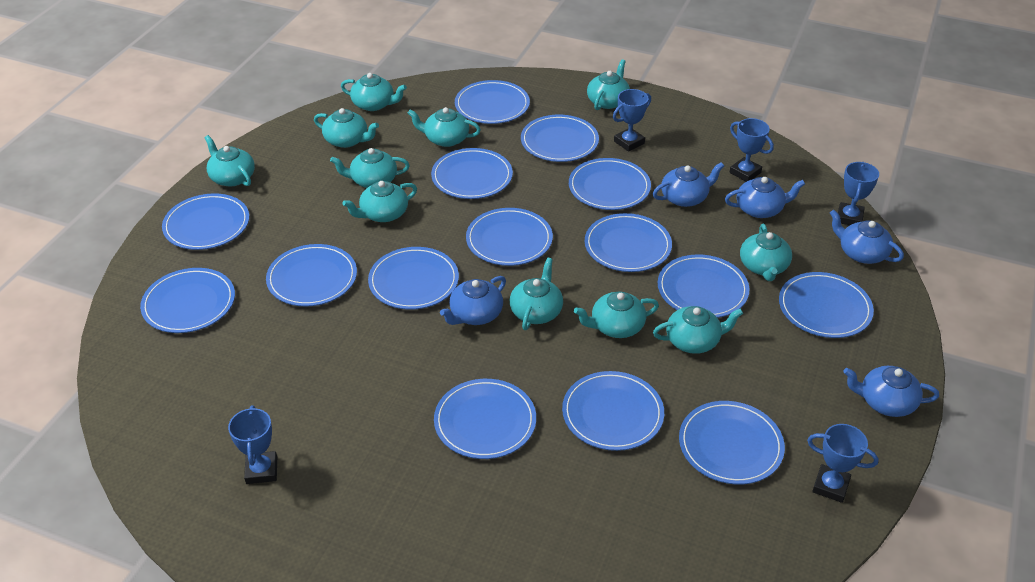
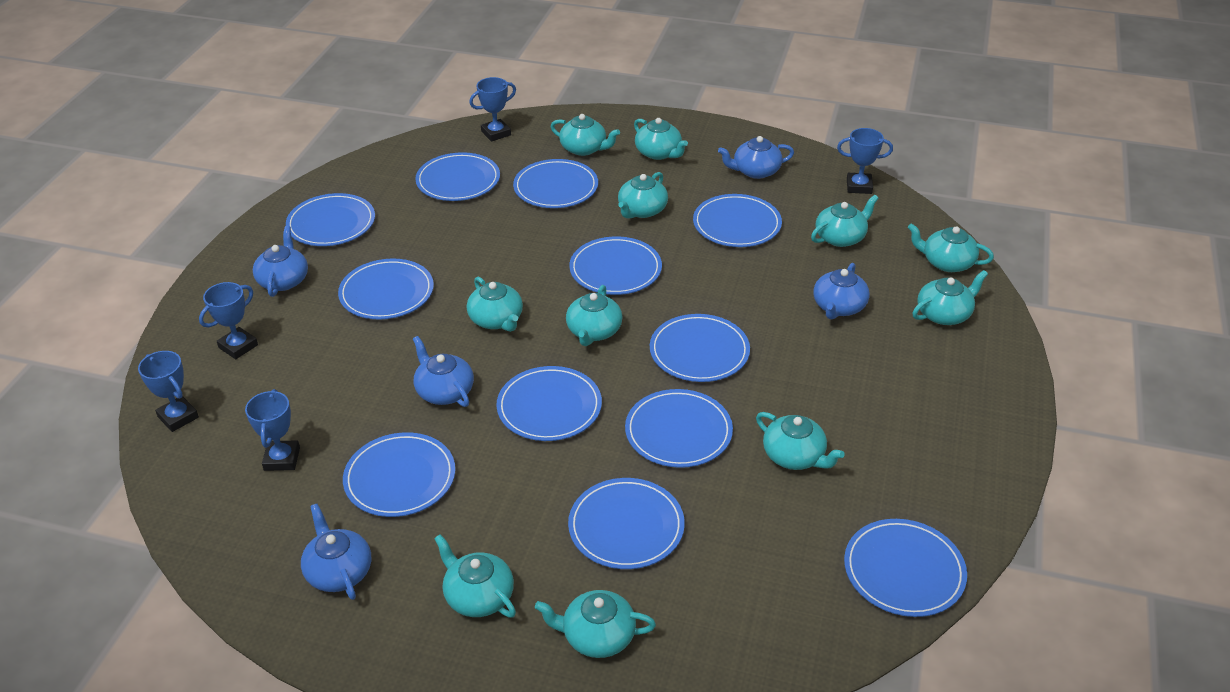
blue plate: [140,268,235,333] [162,194,249,250] [266,244,357,306] [368,247,459,310] [431,148,513,199] [434,379,536,459] [455,80,530,124] [466,208,553,266] [521,115,599,162] [562,371,664,451] [569,158,651,210] [585,213,672,272] [658,254,750,318] [679,401,785,485] [779,272,874,338] = 15 -> [286,193,375,246] [338,259,434,319] [343,432,455,517] [415,152,500,201] [497,366,602,441] [513,159,598,208] [568,478,685,569] [569,236,662,295] [625,389,733,468] [650,314,750,382] [693,194,782,247] [844,519,967,617] = 12

